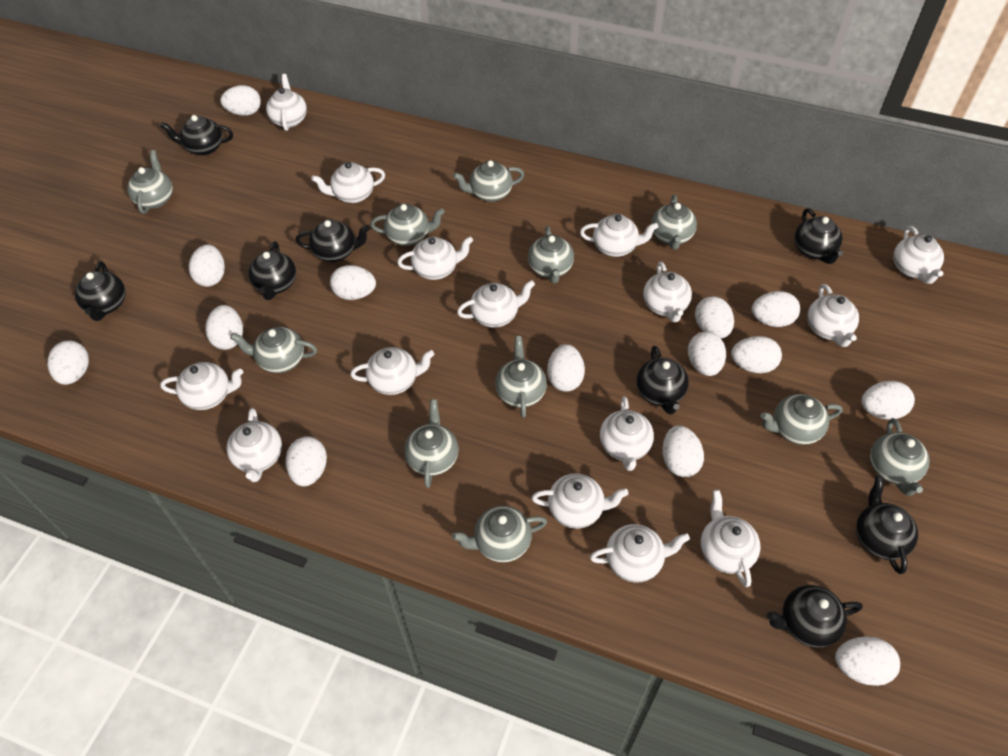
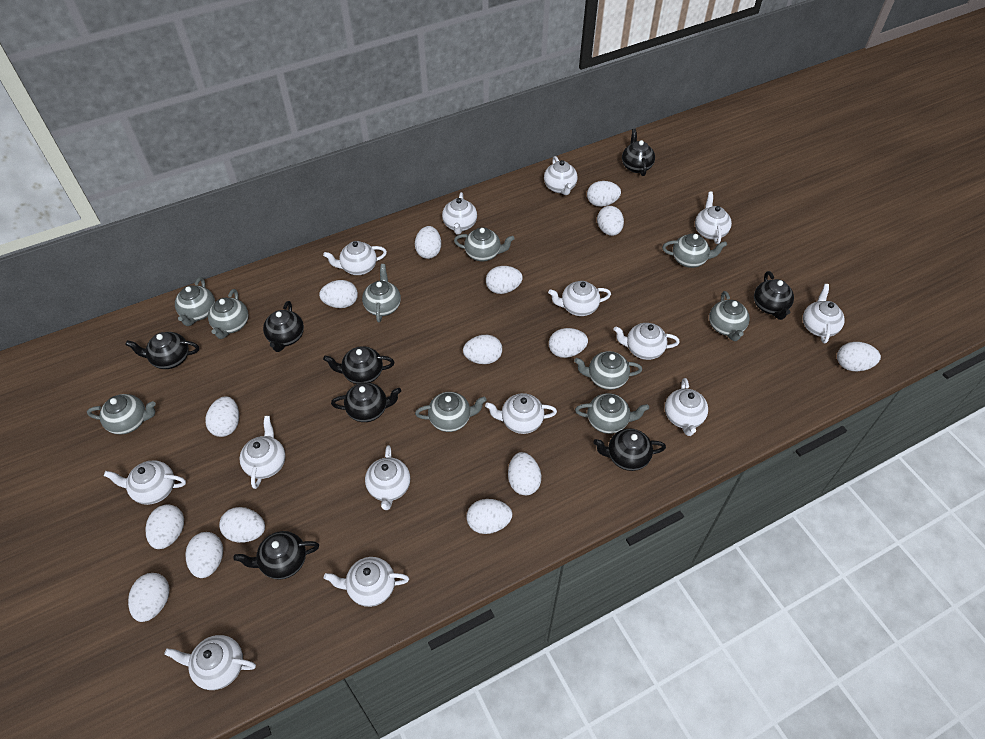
grey teapot: [127,150,173,214] [230,327,317,373] [370,204,445,246] [404,399,459,488] [452,506,547,563] [453,160,524,202] [495,336,547,418] [528,226,574,283] [651,195,697,250] [760,394,843,445] [870,418,930,496] = 11 -> [87,394,156,435] [175,277,215,326] [208,289,248,339] [362,264,401,323] [415,392,487,432] [454,227,515,261] [574,351,642,390] [575,393,649,434] [662,233,727,268] [709,291,750,341] = 10
white egg: [47,341,89,385] [189,244,225,287] [206,305,243,350] [220,85,261,116] [285,436,327,486] [330,265,376,300] [547,344,585,392] [662,425,704,477] [688,332,726,376] [695,296,734,339] [731,336,782,373] [752,291,800,327] [835,636,900,686] [862,381,915,420] = 14 -> [128,573,169,622] [145,504,184,549] [185,532,223,578] [205,396,239,437] [219,507,265,543] [319,280,358,308] [415,226,441,259] [463,335,502,364] [467,499,512,534] [486,266,523,294] [508,452,541,495] [549,328,588,358] [587,181,621,207] [597,206,624,236] [837,342,881,371] = 15
white teapot: [160,362,243,410] [227,408,282,482] [266,74,307,131] [311,162,385,203] [350,347,434,395] [397,237,473,280] [457,280,535,328] [531,474,628,529] [580,214,658,257] [590,524,690,582] [600,396,654,471] [643,262,692,322] [700,490,761,587] [807,284,859,347] [893,226,944,284] = 15 -> [104,460,186,505] [164,635,256,690] [240,416,285,489] [323,241,387,275] [324,557,409,607] [365,445,410,510] [442,192,477,235] [485,393,557,434] [544,156,578,195] [548,281,611,316] [613,323,680,360] [665,378,708,436] [695,191,732,244] [803,284,845,344] = 14

